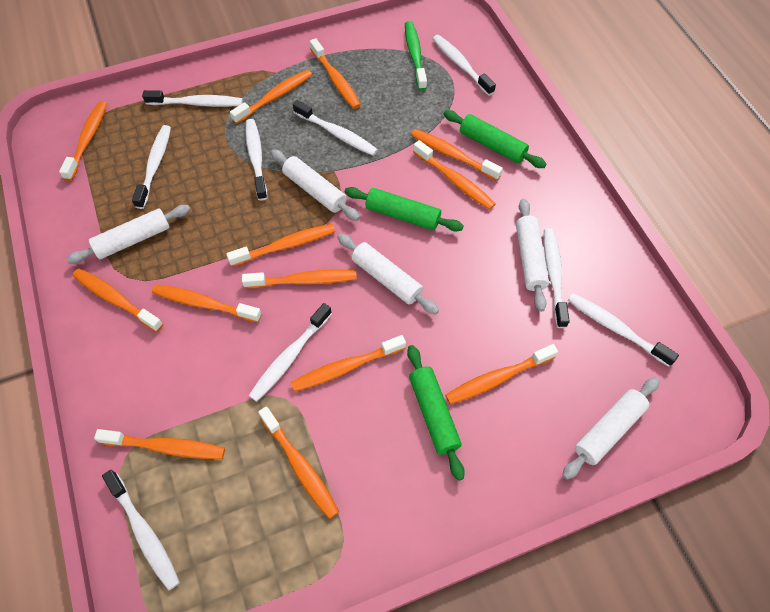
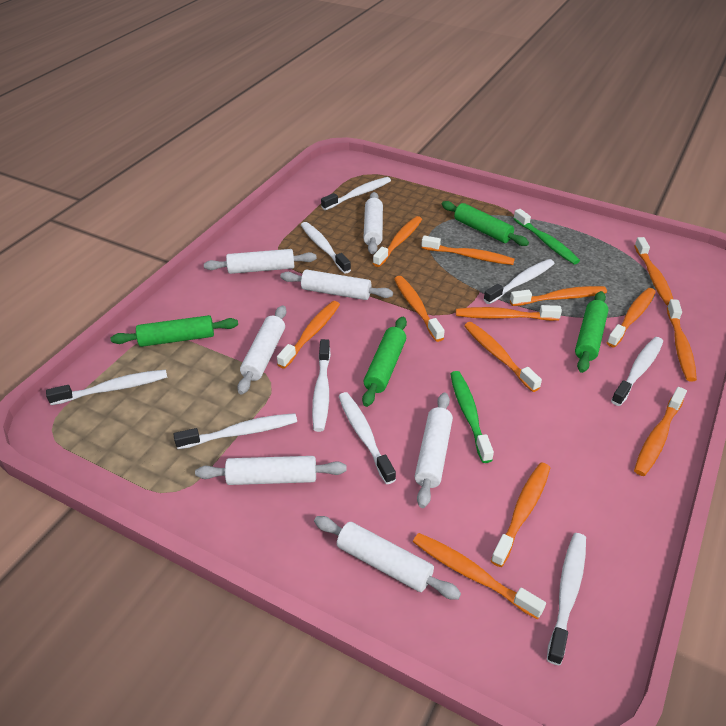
green rolling pin: [345,187,464,231] [407,345,465,481] [443,110,547,168] = 3 -> [111,315,238,347] [362,317,407,407] [442,201,529,246] [575,291,609,373] = 4
green toothbrush: [405,21,427,91] = 1 -> [450,371,494,463] [513,209,580,264] = 2
white rolling pin: [66,205,190,264] [271,149,360,221] [337,234,439,315] [516,199,549,312] [562,377,660,480] = 5 -> [195,456,347,485] [204,249,317,274] [237,305,286,394] [280,269,393,300] [314,516,461,600] [364,192,383,254] [414,393,453,508] = 7

